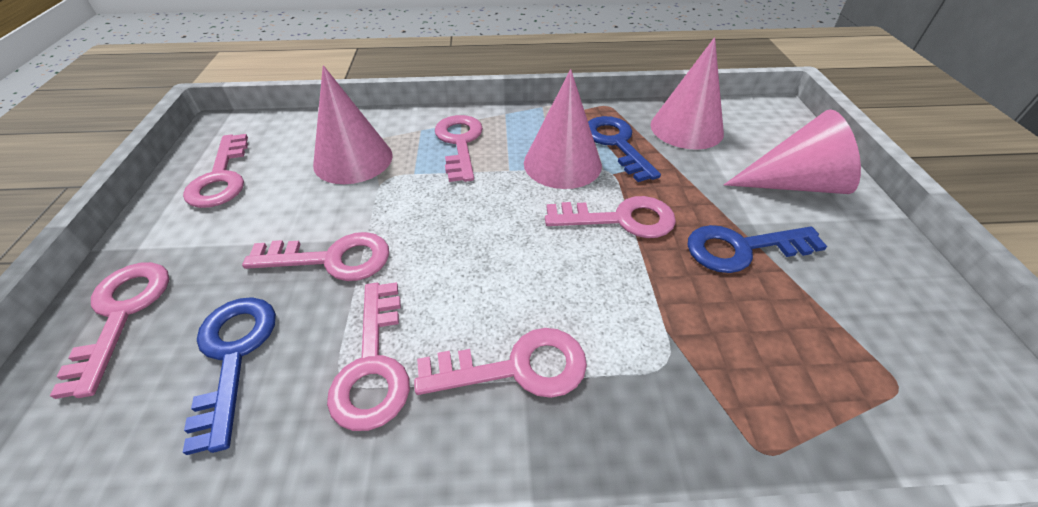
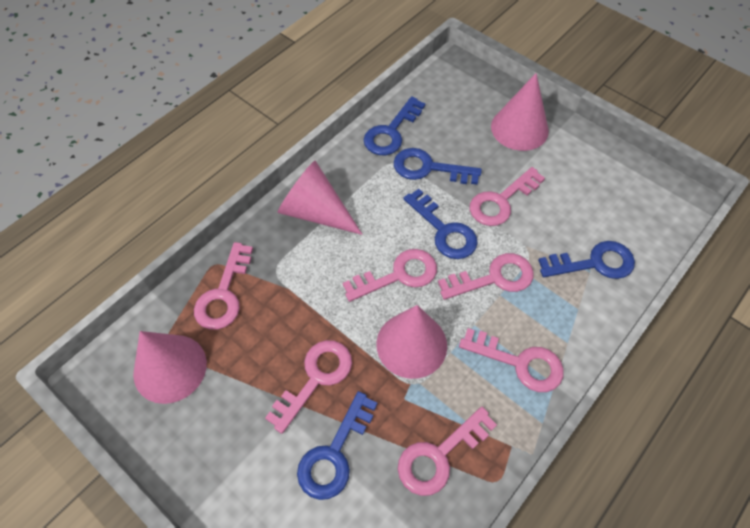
blue key: [182,297,276,455] [588,116,661,182] [688,225,827,273] = 3 -> [297,391,378,500] [364,96,425,155] [394,148,482,185] [403,189,478,259] [538,241,635,279] = 5

